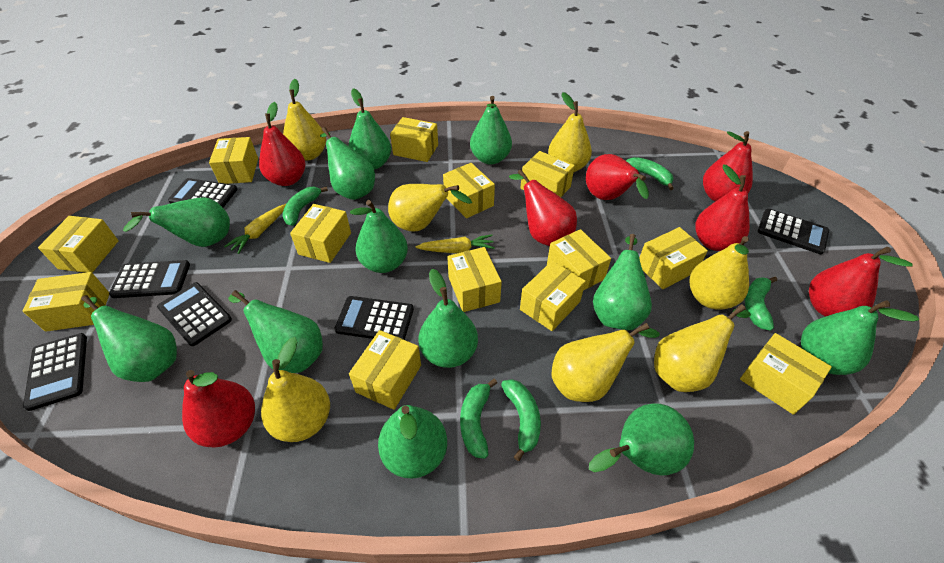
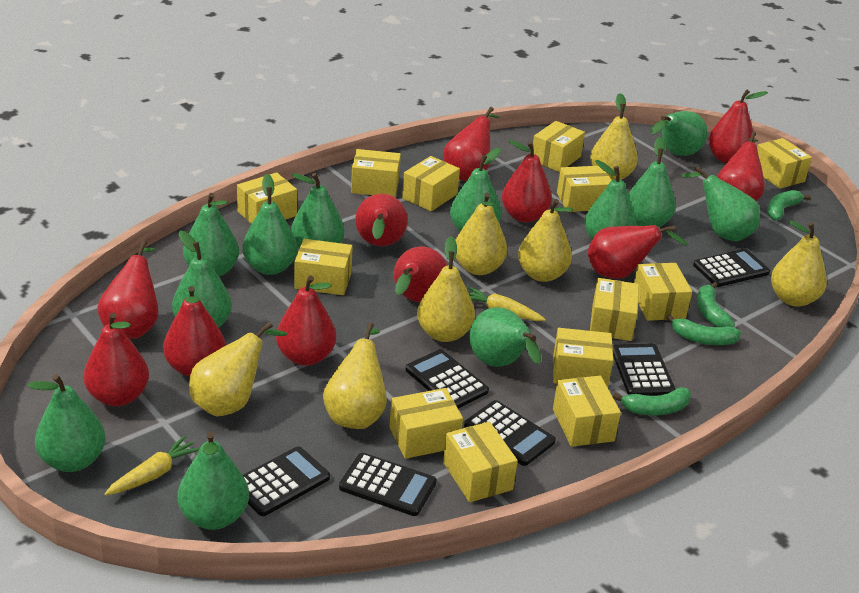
green banana: [283,186,328,226] [460,379,497,459] [501,379,541,461] [626,157,674,190] [745,277,777,331] = 5 -> [613,387,691,415] [666,314,741,345] [697,282,735,327] [767,190,811,220] = 4
red pear: [182,370,255,448] [259,102,305,186] [509,169,577,246] [586,154,649,200] [695,164,750,251] [703,131,753,201] [809,247,913,317] = 7 -> [83,313,149,406] [97,240,159,339] [163,286,225,376] [276,275,336,366] [355,194,408,246] [394,247,448,302] [443,107,500,181] [502,140,552,222] [588,225,688,279] [708,89,768,163] [717,131,765,201] = 11

